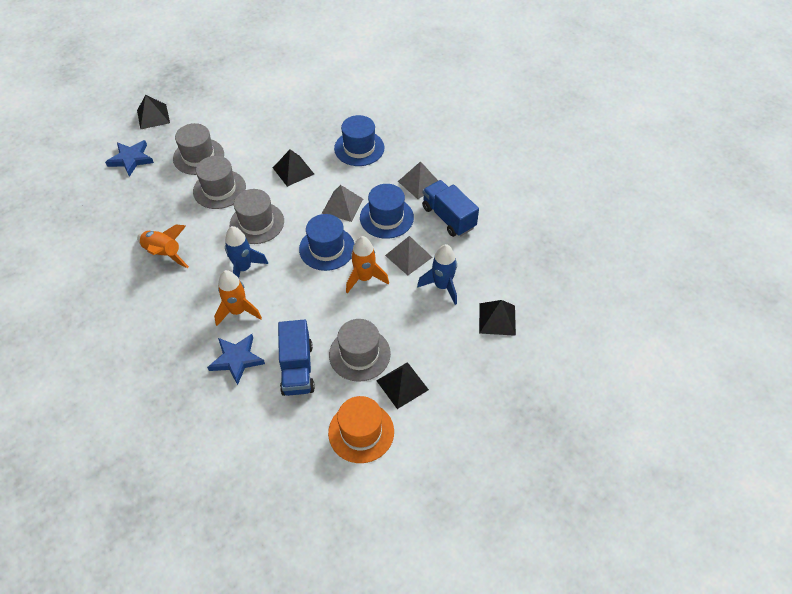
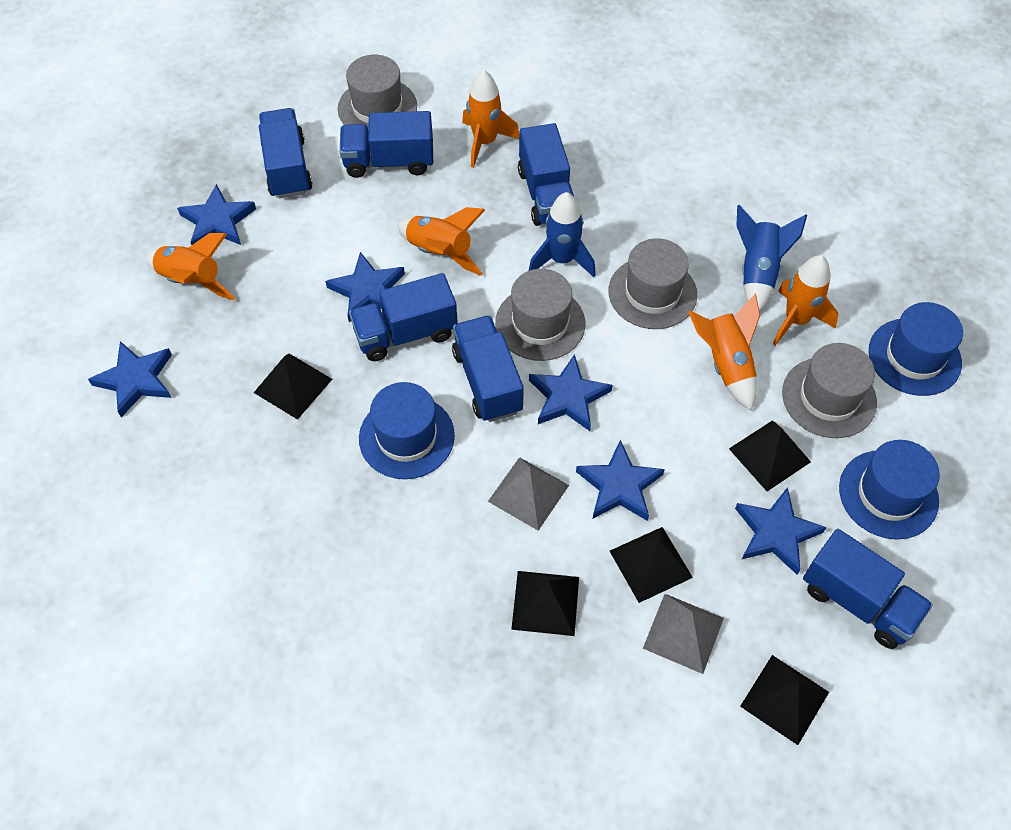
black pyramid: [137,95,170,130] [273,150,314,187] [376,362,429,409] [479,300,516,336] = 4 -> [254,354,332,420] [511,571,579,636] [610,527,693,603] [729,420,811,491] [740,655,829,745] = 5
blue star: [105,140,154,177] [207,334,265,385] = 2 -> [88,341,172,417] [177,184,256,245] [325,252,405,322] [529,354,612,431] [576,440,665,521] [735,487,827,575] = 6
blue truck: [278,320,315,396] [422,180,479,237] = 2 -> [259,108,312,198] [340,111,433,178] [349,273,458,361] [452,315,524,422] [518,123,574,226] [803,529,933,649] = 6
grey pyramid: [322,185,363,222] [385,236,433,275] [398,161,438,199] = 3 -> [488,457,569,531] [643,594,724,674] = 2
orange hat: [328,396,394,463] = 1 -> none = 0
orange rocket: [137,225,189,268] [214,270,262,326] [346,236,389,293] = 3 -> [146,233,235,301] [397,207,485,276] [462,70,519,168] [688,293,760,411] [773,255,839,346] = 5

